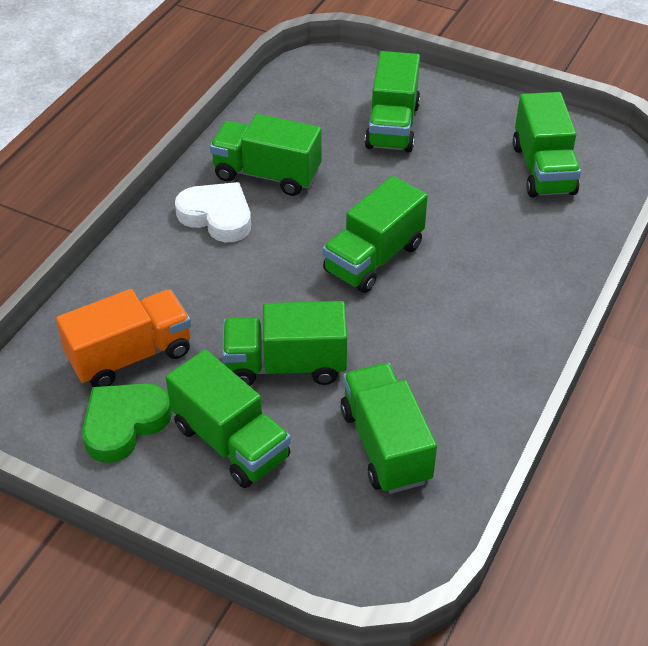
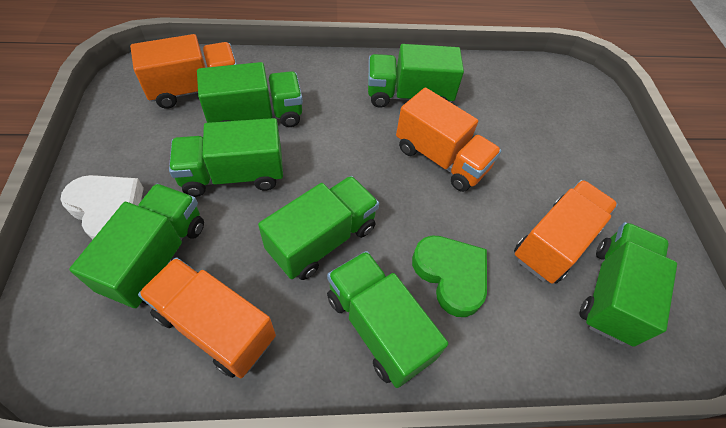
orange truck: [56,289,191,387] = 1 -> [130,34,237,109] [138,257,276,378] [396,87,502,192] [514,180,618,284] = 4

